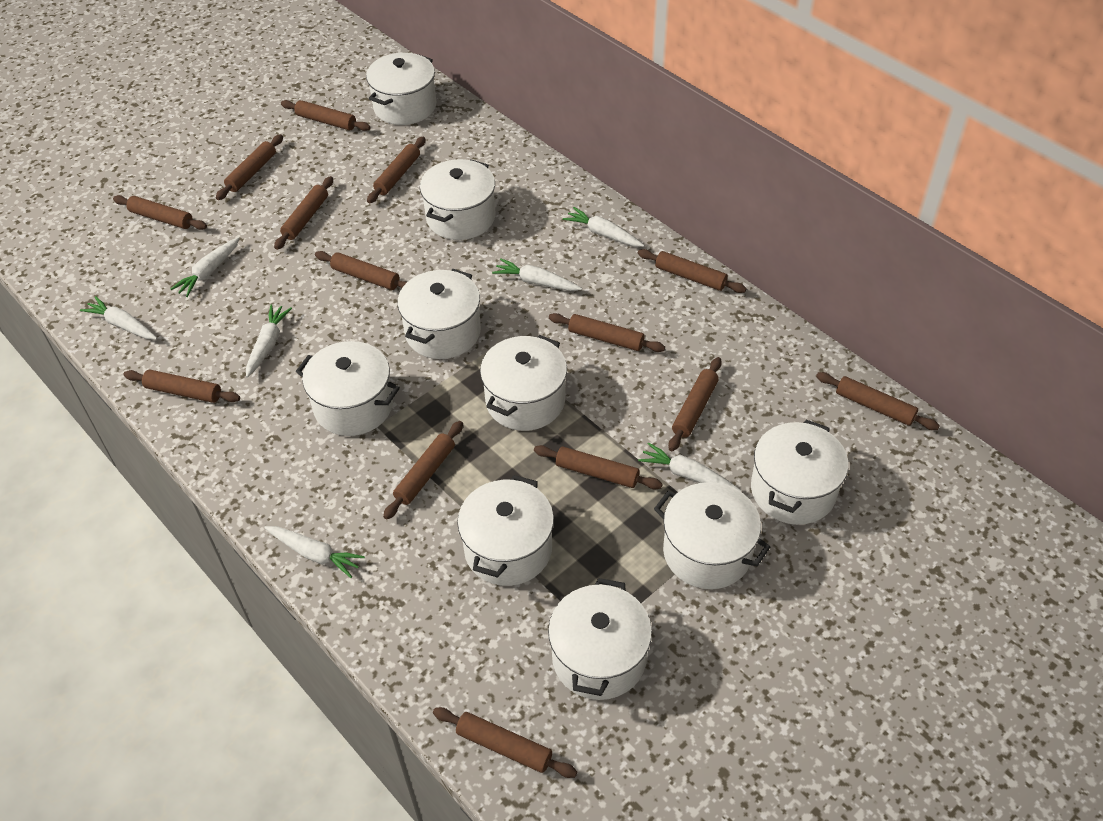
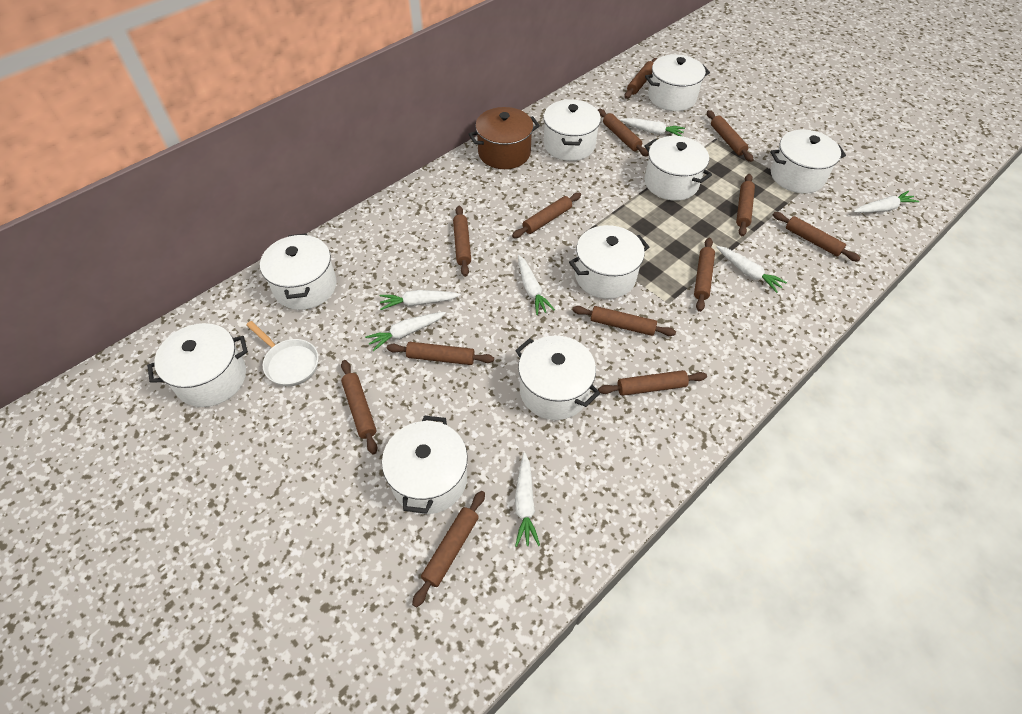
brown pot: none = 0 -> [469,107,540,169] = 1
brown rolling pin: [113,195,207,230] [124,370,240,403] [216,134,283,200] [274,176,333,250] [281,100,371,131] [315,251,407,290] [367,137,426,203] [383,421,463,519] [433,707,577,778] [534,445,663,489] [549,313,665,352] [638,249,747,293] [668,357,722,451] [816,372,940,430] = 14 -> [341,360,377,455] [387,342,494,365] [412,491,485,608] [453,206,471,277] [512,192,581,238] [572,306,676,336] [598,109,649,157] [598,370,707,396] [624,58,658,99] [694,238,715,312] [707,110,754,162] [736,174,755,236] [773,212,861,262] = 13
white pan: none = 0 -> [246,321,319,386] = 1

